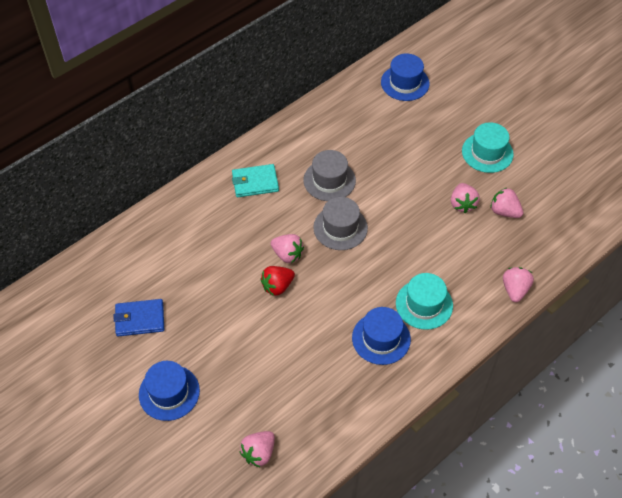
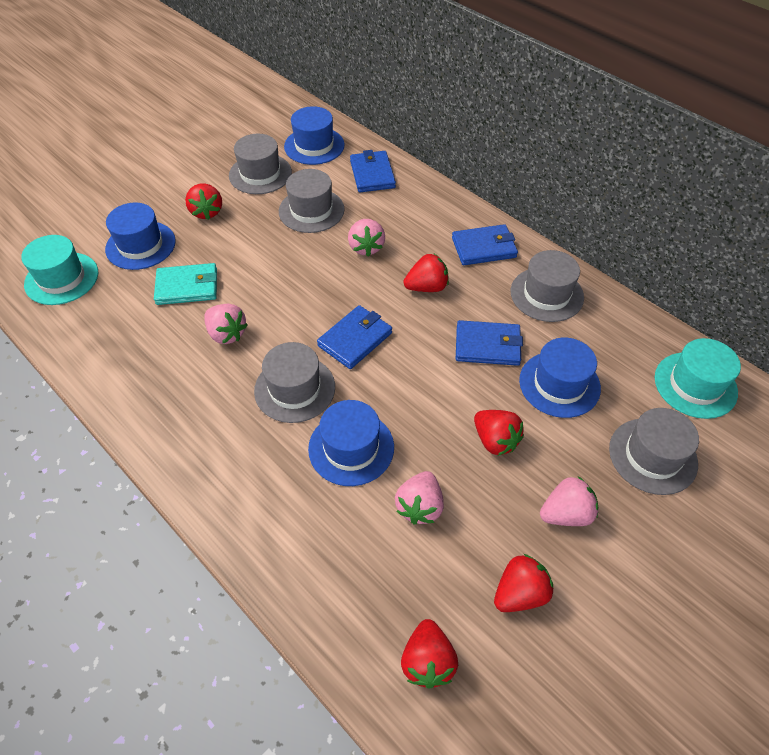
blue hat: [139,361,200,421] [352,307,411,365] [381,54,430,101] = 3 -> [105,203,176,270] [284,106,344,165] [308,400,394,486] [519,338,601,418] = 4
blue wallet: [114,299,164,337] = 1 -> [317,305,392,369] [350,150,396,192] [452,224,518,265] [456,320,523,366] = 4
grey hat: [303,150,356,201] [313,197,368,250] = 2 -> [229,134,292,194] [254,342,335,423] [279,169,345,233] [511,250,584,322] [609,408,699,495] = 5
pink strawberry: [240,431,275,467] [271,234,304,263] [451,183,480,213] [490,188,523,218] [503,267,534,302] = 5 -> [204,304,248,344] [348,219,385,257] [395,471,444,525] [540,476,599,526] = 4
red strawberry: [261,266,295,296] = 1 -> [185,183,222,220] [401,619,458,689] [404,254,449,292] [474,410,524,456] [494,554,553,612] = 5

